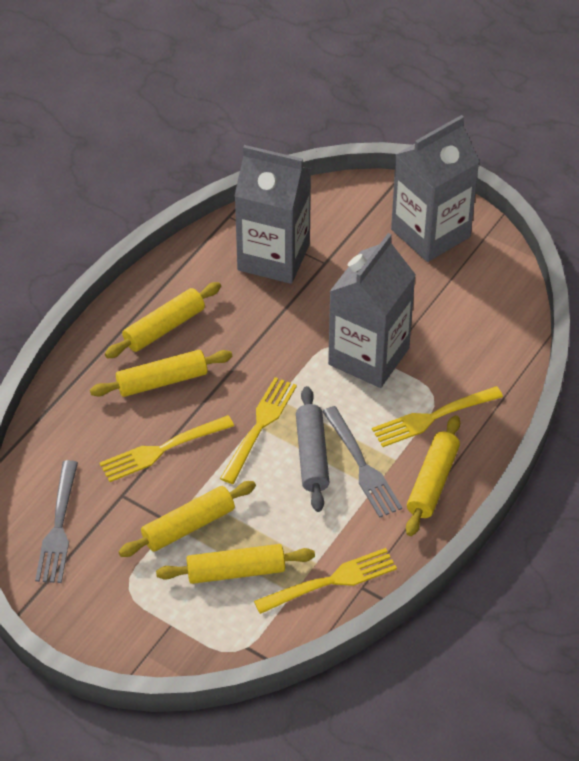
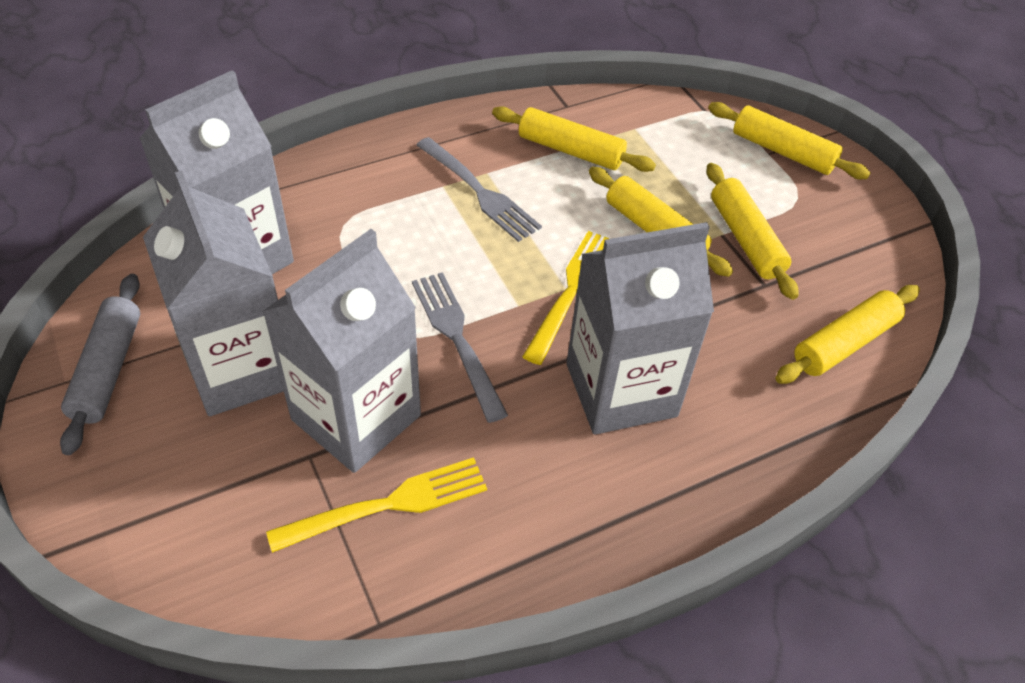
grey carton: [234,145,311,284] [328,233,416,388] [391,115,479,262] = 3 -> [139,70,294,274] [143,171,284,416] [262,229,421,473] [566,222,714,435] = 4
yellow fork: [99,415,234,482] [220,377,297,484] [254,548,397,614] [372,386,503,447] = 4 -> [266,457,487,553] [522,231,609,365] = 2

